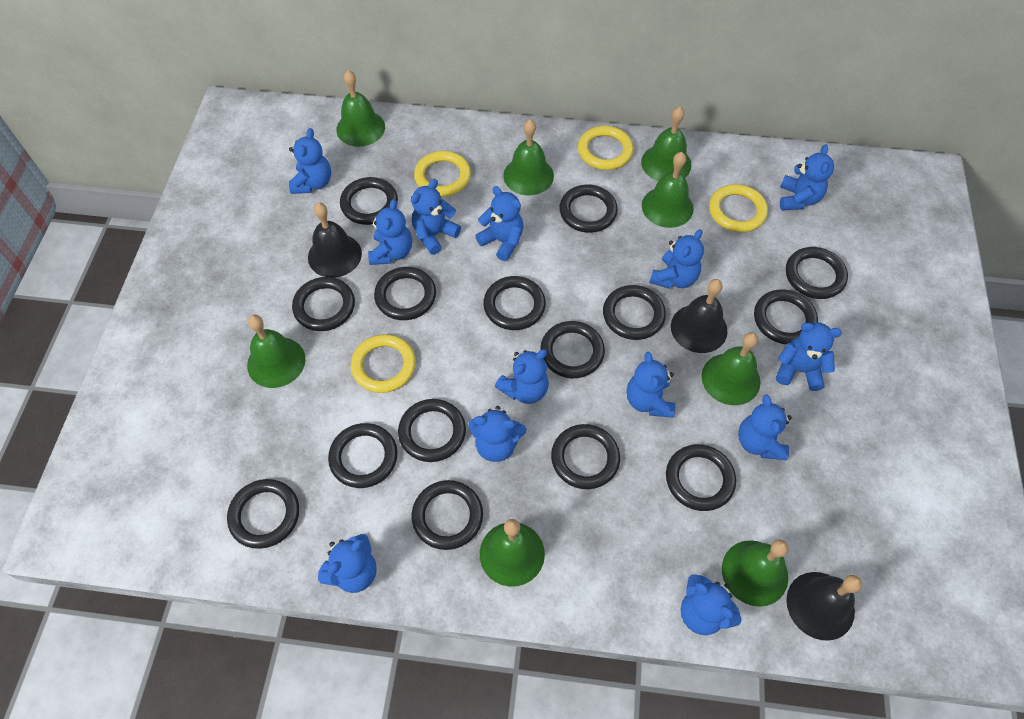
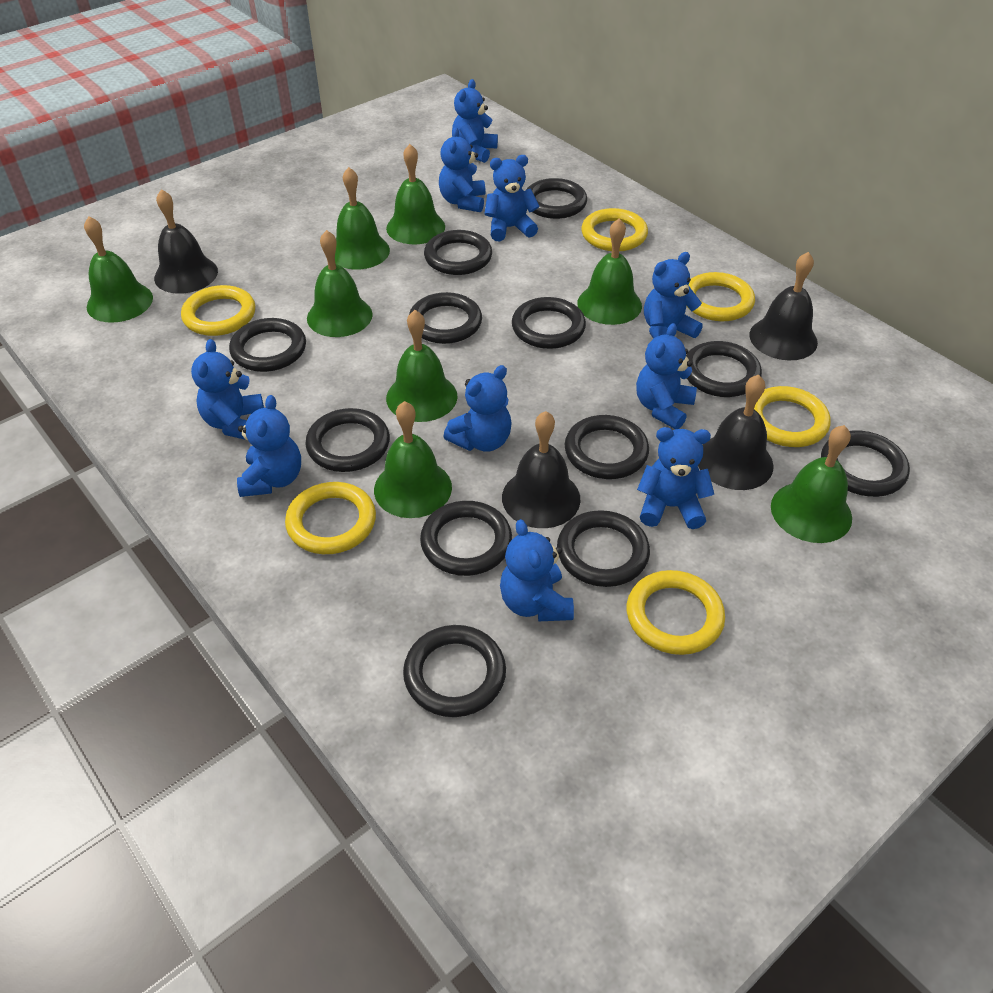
black bell: [308,202,362,278] [671,279,728,353] [786,572,862,641] = 3 -> [154,189,218,294] [502,411,581,528] [698,374,774,490] [749,252,818,360] = 4
black ring: [227,479,299,549] [292,277,355,331] [328,423,398,488] [340,177,398,225] [374,267,436,320] [398,399,466,462] [411,480,483,550] [483,276,546,330] [540,321,605,378] [551,424,620,489] [559,185,618,233] [603,285,666,340] [666,444,736,511] [754,289,818,345] [786,247,848,299] = 15 -> [229,318,306,372] [305,408,390,472] [403,625,506,717] [409,292,482,344] [420,501,512,576] [424,230,492,275] [512,297,586,349] [526,178,587,219] [557,510,650,587] [565,415,649,479] [686,341,762,397] [821,431,910,497] = 12
blue teddy bear: [289,128,331,194] [318,534,377,593] [368,199,412,265] [411,179,461,255] [469,406,526,462] [475,186,524,261] [495,349,549,404] [627,352,675,418] [649,229,704,289] [680,574,742,635] [738,394,792,460] [776,323,842,391] [780,144,834,210] = 13 -> [191,339,264,440] [237,395,301,497] [439,127,486,212] [443,365,512,452] [452,79,498,163] [484,155,540,241] [500,519,574,621] [636,323,697,429] [637,427,714,529] [644,252,703,339] = 10
yellow ring: [351,334,416,393] [414,151,471,197] [578,126,634,170] [709,184,768,232] = 4 -> [181,285,255,336] [285,482,376,554] [581,208,648,251] [627,570,725,655] [689,272,755,321] [754,386,831,447] = 6

